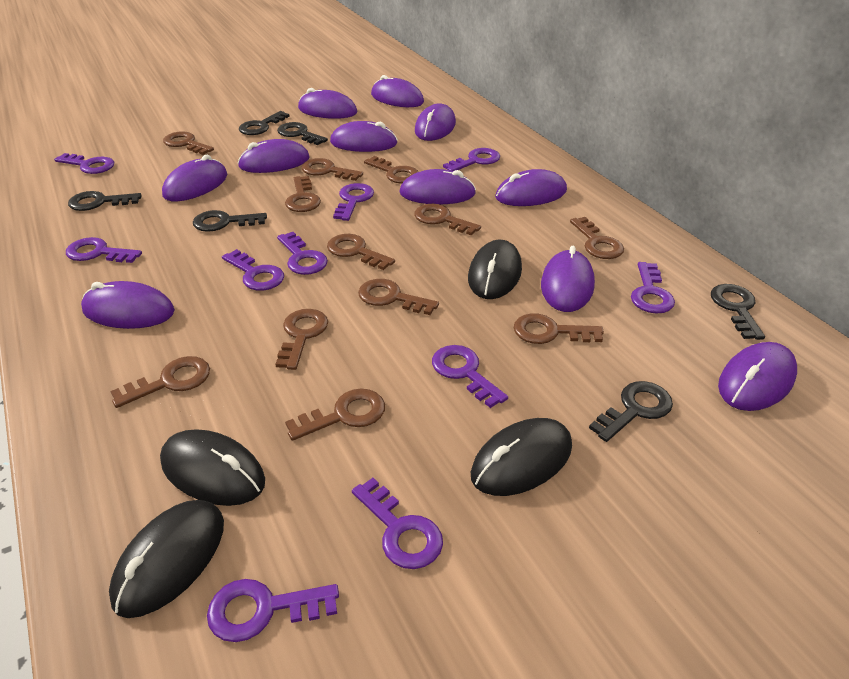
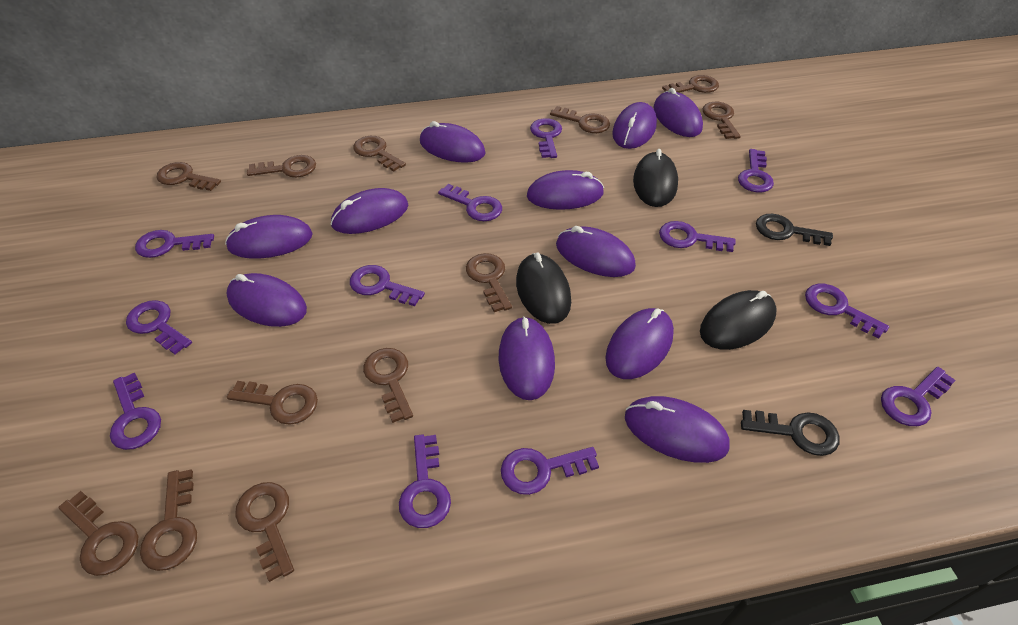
black key: [68,191,142,211] [193,210,267,232] [239,111,290,135] [277,122,328,145] [589,381,673,442] [711,284,765,340] = 6 -> [741,410,840,456] [756,214,833,246] = 2
black mouse: [109,500,224,618] [160,429,265,506] [468,240,522,299] [471,418,572,496] = 4 -> [516,253,571,324] [633,149,678,207] [700,290,777,350] = 3
purple key: [54,153,114,174] [66,237,142,263] [207,579,339,642] [222,249,284,291] [277,232,328,275] [333,183,374,221] [352,478,443,569] [432,345,508,408] [443,148,500,171] [631,262,675,314] = 10 -> [110,373,161,450] [126,300,192,354] [135,230,214,258] [350,265,425,306] [399,434,451,528] [438,184,502,221] [501,447,599,495] [530,118,562,158] [659,221,736,252] [738,149,774,192] [805,284,889,338] [881,367,956,426] = 12

